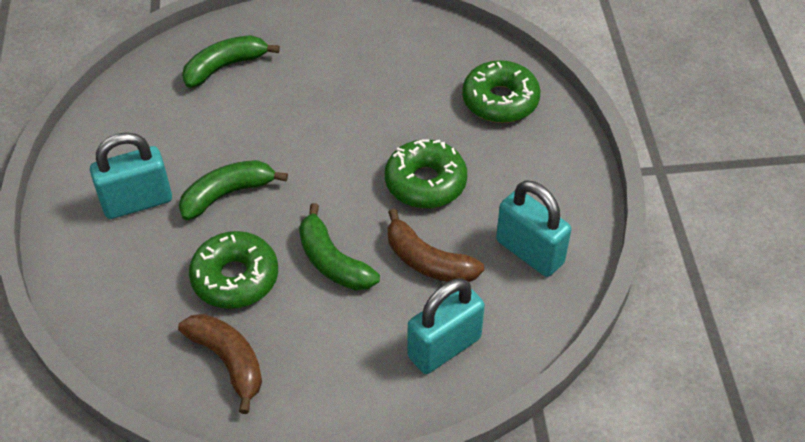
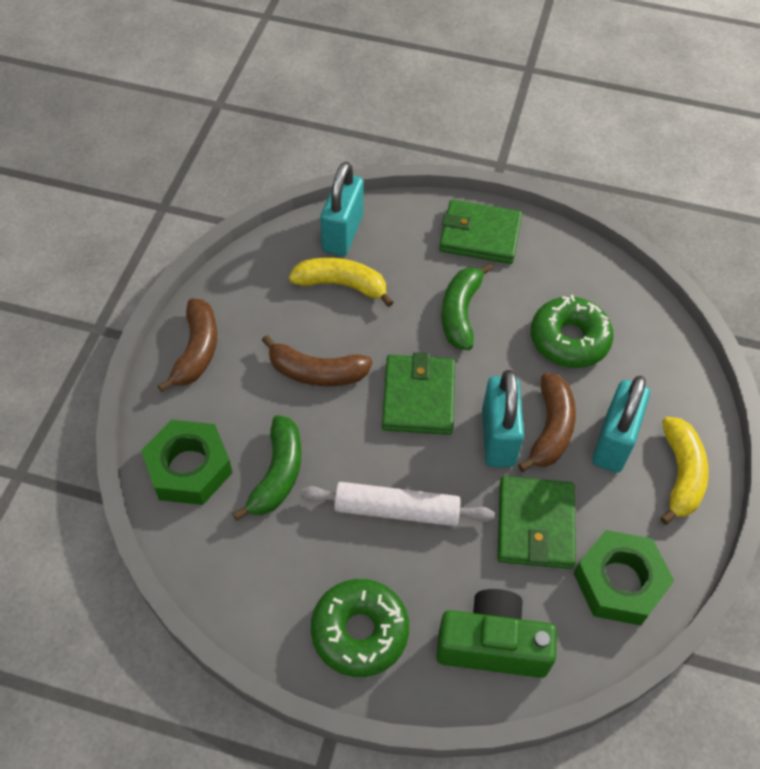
brown banana: [178,314,262,414] [388,209,484,282] = 2 -> [157,298,217,392] [262,335,373,386] [518,373,576,472] = 3
green banana: [179,160,288,220] [182,35,280,88] [299,203,380,290] = 3 -> [232,415,302,521] [441,263,493,350] = 2
green camera: none = 0 -> [436,589,557,678] = 1
green donut: [189,231,278,309] [385,140,467,208] [462,60,540,123] = 3 -> [311,579,409,677] [531,295,614,368] = 2
green nut: none = 0 -> [141,420,232,505] [574,530,675,626] = 2
green wallet: none = 0 -> [382,352,455,435] [439,199,522,264] [498,476,576,569] = 3
white rolling pin: none = 0 -> [301,482,495,526] = 1
yellow banana: none = 0 -> [289,258,394,307] [660,417,709,525] = 2

